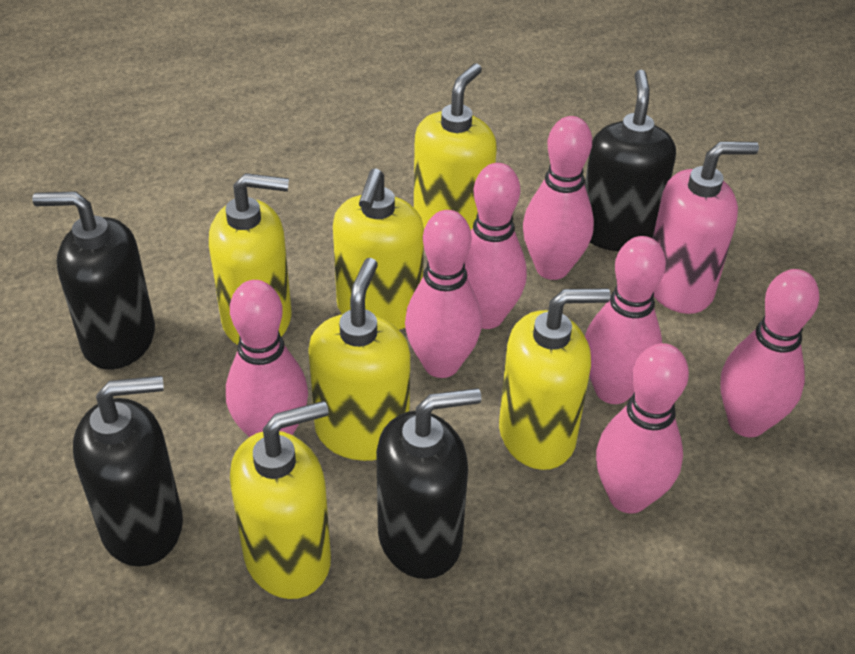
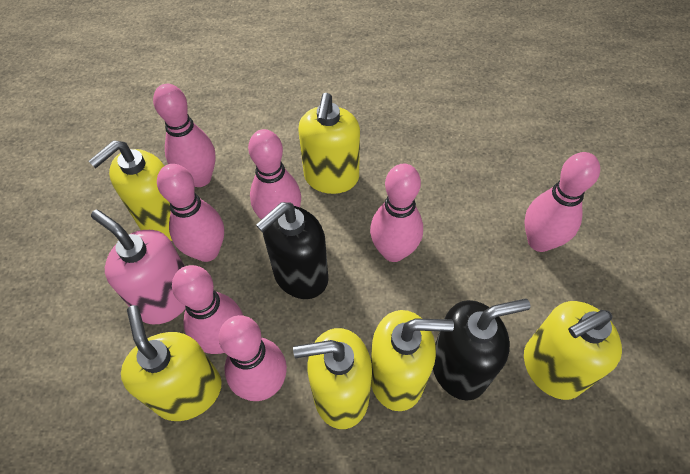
black soap dispenser: [32,191,155,369] [73,376,183,567] [376,388,481,579] [585,70,676,252] = 4 -> [256,202,328,299] [433,299,530,401] = 2

